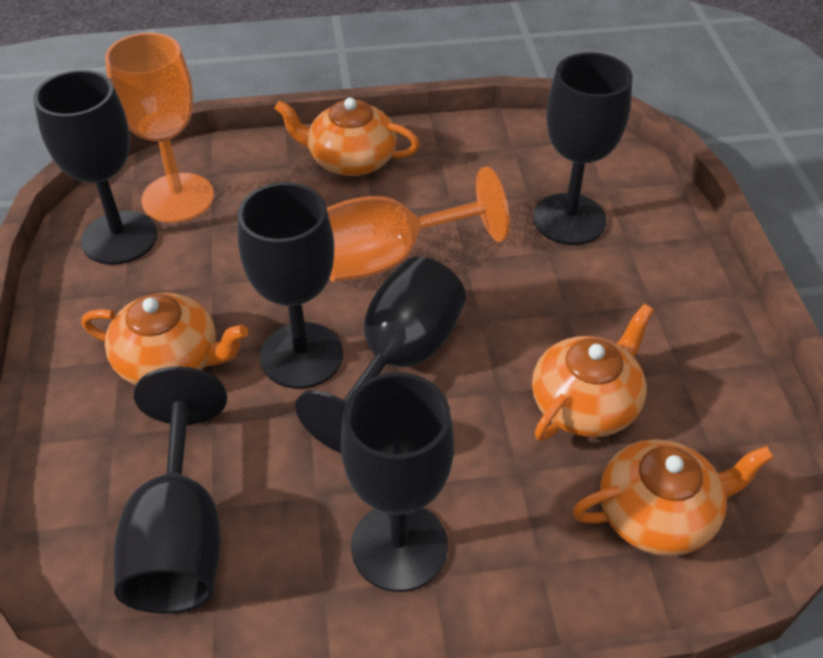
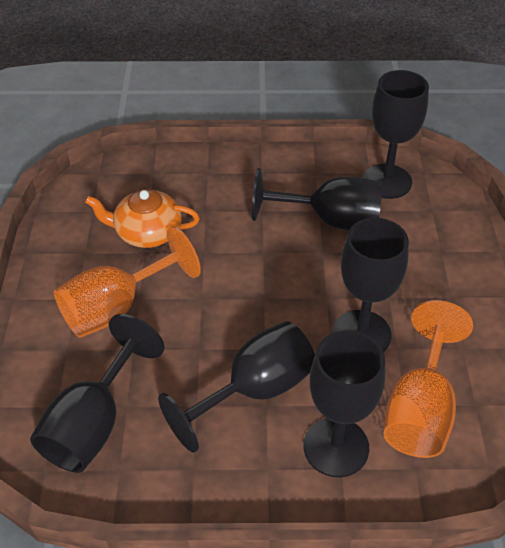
orange teapot: [82,293,248,385] [274,98,420,176] [532,304,654,441] [573,439,774,556] = 4 -> [85,189,200,248] = 1

